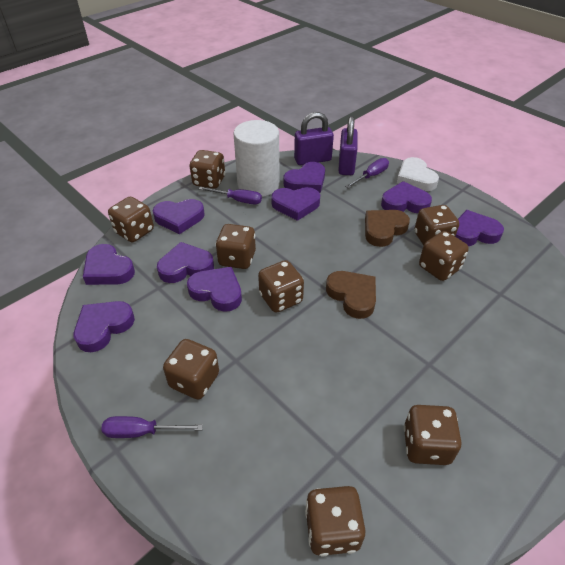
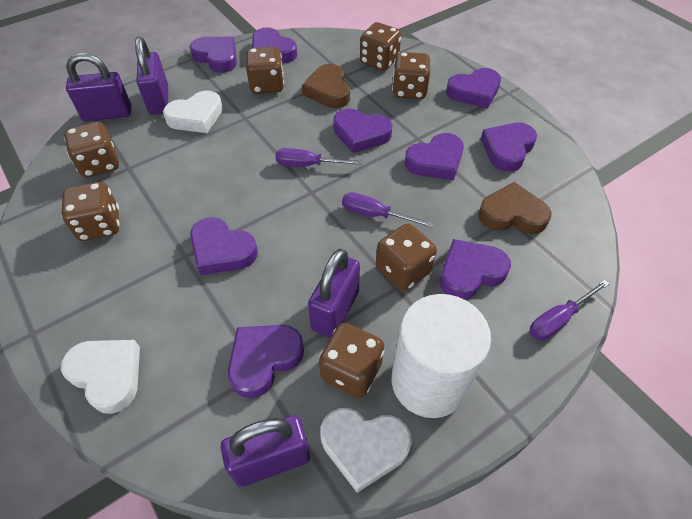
brown dice: [108,197,154,242] [163,339,219,399] [189,150,225,189] [216,224,256,269] [258,260,304,313] [305,486,366,557] [403,405,462,465] [414,205,459,246] [419,231,469,281] = 9 -> [61,182,120,241] [64,122,119,178] [246,47,284,94] [319,323,384,398] [360,22,401,71] [376,224,437,291] [392,52,430,99] = 7
purple padlock: [294,112,334,165] [338,116,358,175] = 2 -> [66,53,131,121] [135,37,168,115] [221,415,310,487] [308,249,360,338] = 4
white heart: [397,157,439,191] = 1 -> [61,340,140,414] [163,91,223,133] [320,408,412,493] = 3

